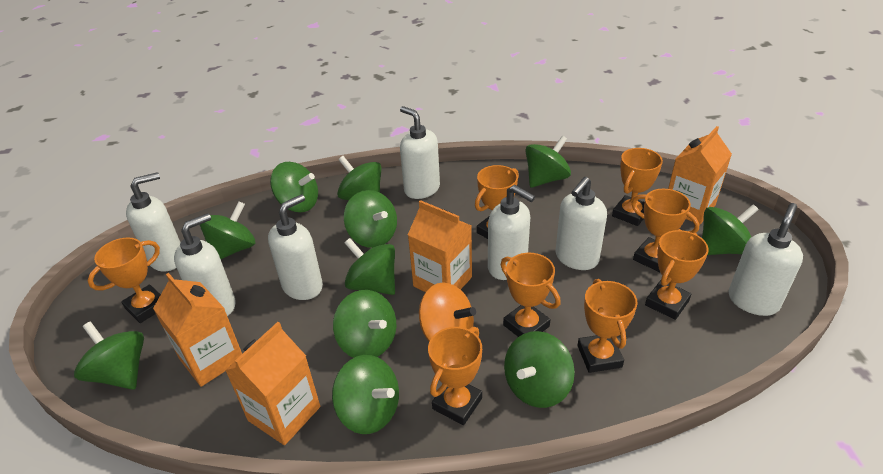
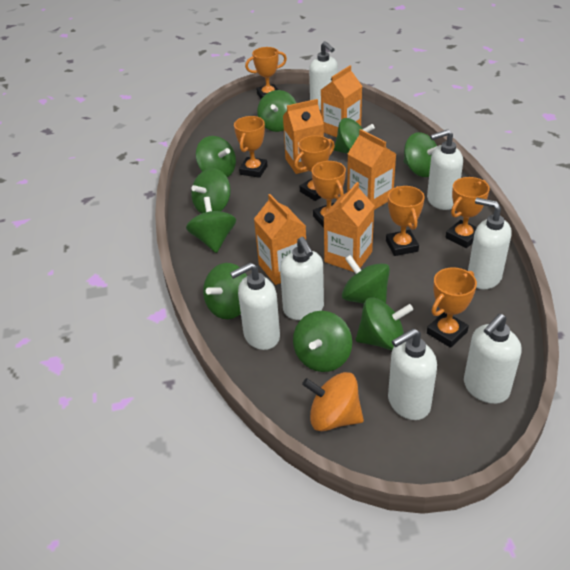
green spinning top: [74,321,144,390] [200,201,255,259] [270,162,318,212] [332,355,399,434] [333,290,396,358] [337,156,381,200] [344,190,397,248] [344,238,395,295] [504,331,575,408] [525,136,571,188] [702,205,759,255] = 11 -> [186,197,236,253] [191,168,231,214] [196,136,236,177] [203,263,247,319] [257,90,296,132] [293,311,352,372] [334,118,375,154] [342,255,390,304] [356,297,413,350] [403,132,440,177] = 10
orange carton: [153,273,242,387] [225,322,320,445] [408,200,472,292] [668,126,732,225] = 4 -> [254,194,306,285] [283,99,324,174] [321,65,362,137] [324,182,374,272] [347,129,396,210] = 5
orange trophy: [87,237,161,323] [428,327,482,425] [475,165,519,239] [501,253,561,337] [578,279,638,373] [612,148,663,226] [631,189,699,273] [645,230,709,320] = 8 -> [234,116,268,178] [245,47,287,99] [294,135,335,201] [312,161,346,228] [386,186,425,256] [427,267,477,348] [446,177,490,248] = 7

